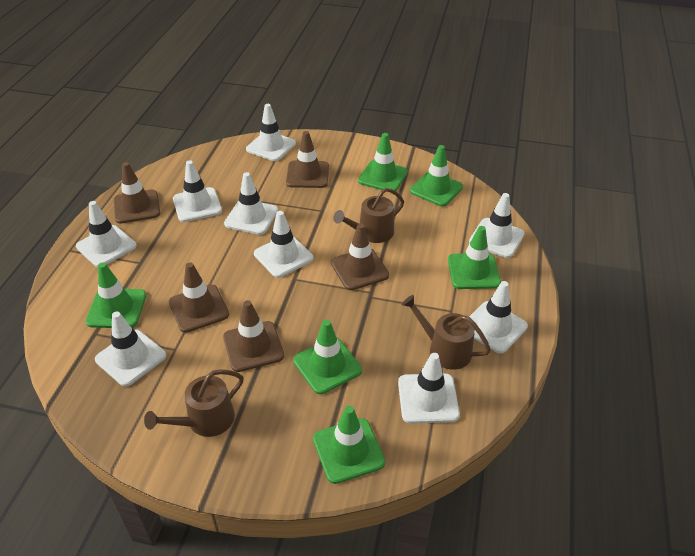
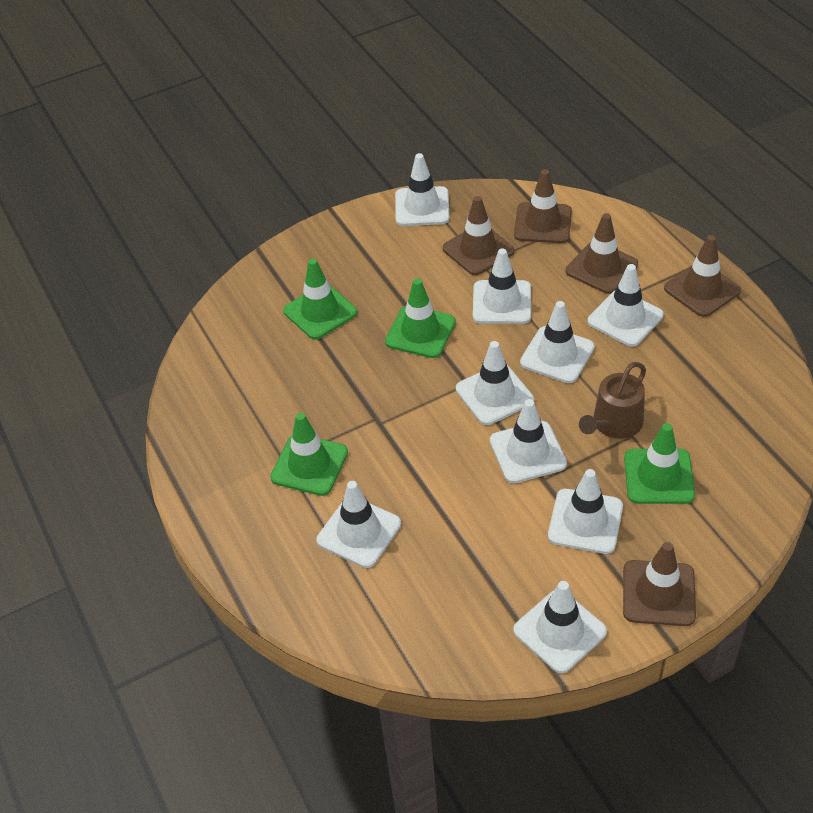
brown watering can: [144,369,244,437] [333,188,404,243] [402,295,491,370] = 3 -> [579,362,646,439] = 1
green traffic cone: [86,262,146,328] [293,320,362,394] [313,405,385,484] [358,133,408,191] [410,145,463,206] [448,226,501,289] = 6 -> [270,413,348,496] [283,259,357,339] [385,278,456,358] [624,423,695,504] = 4

